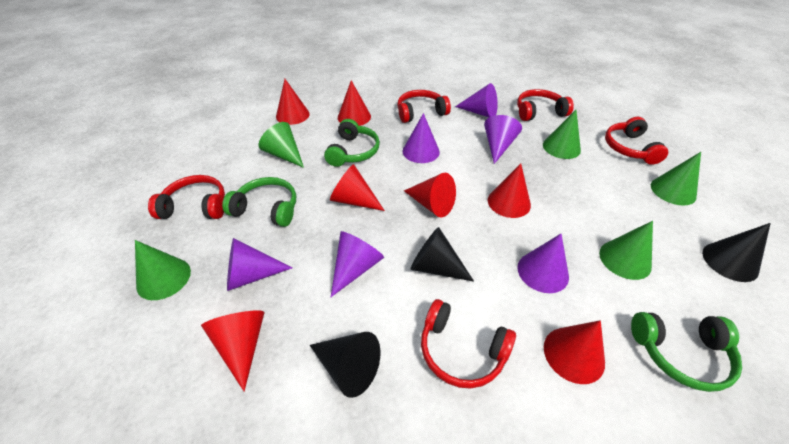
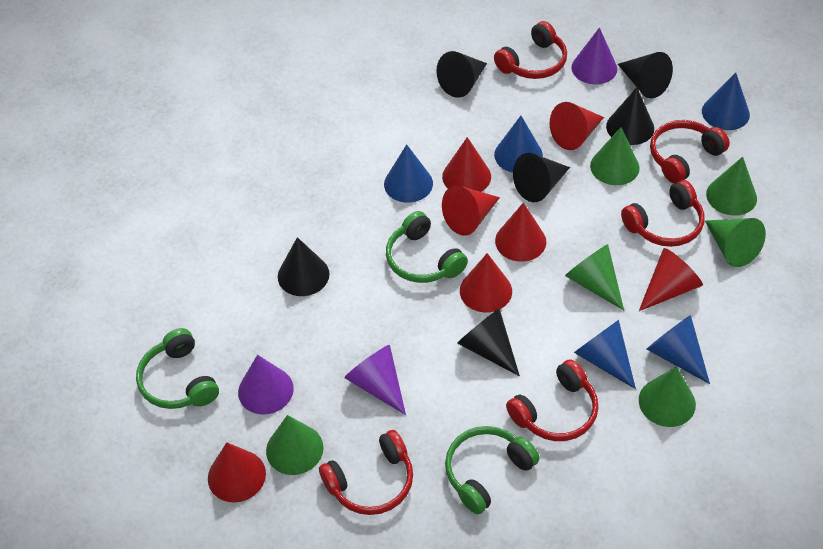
black cone: [310,332,381,398] [411,227,474,282] [702,223,771,282] = 3 -> [278,237,329,296] [436,51,487,98] [457,309,520,376] [513,153,570,202] [606,87,654,145] [618,52,673,98] = 6
blue cone: none = 0 -> [384,144,433,203] [494,116,543,173] [574,320,636,389] [647,315,710,384] [702,73,750,130] = 5
green cone: [135,240,191,300] [259,122,304,168] [543,110,581,159] [599,221,653,280] [651,152,701,206] = 5 -> [266,415,323,475] [565,244,624,310] [590,127,640,185] [639,367,696,427] [705,218,766,267] [706,157,757,216] = 6
purple cone: [227,238,292,291] [331,231,384,297] [403,113,440,163] [455,83,498,117] [484,115,522,164] [517,234,569,293] = 6 -> [238,355,294,415] [344,345,406,415] [571,27,617,84] = 3

